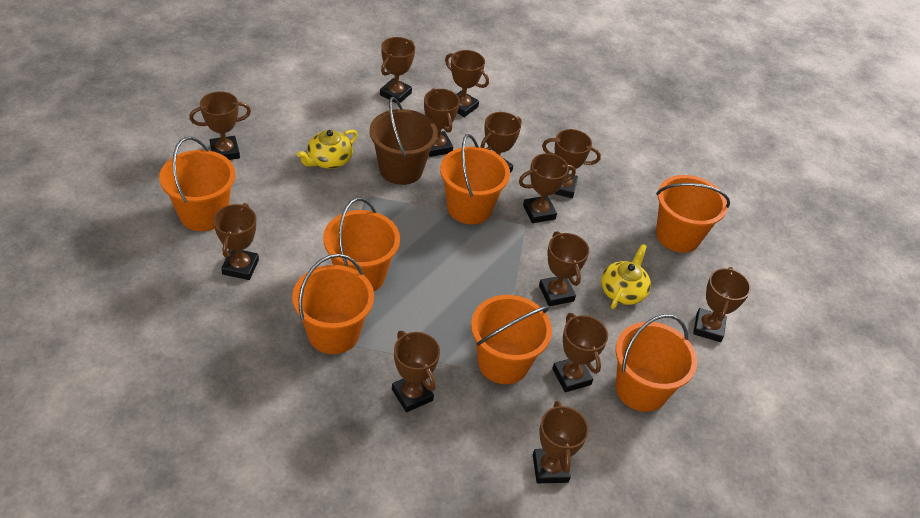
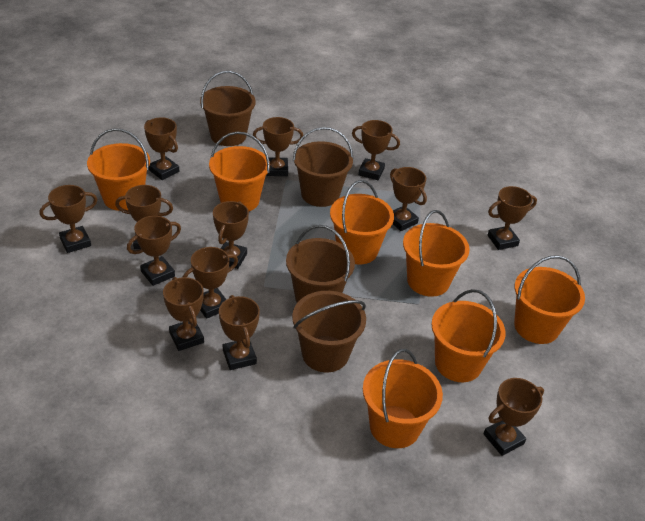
brown bucket: [369,97,438,185] = 1 -> [200,71,256,146] [286,225,355,303] [292,291,366,372] [293,127,353,207] = 4
yellow teapot: [297,129,358,169] [601,244,651,309] = 2 -> none = 0

